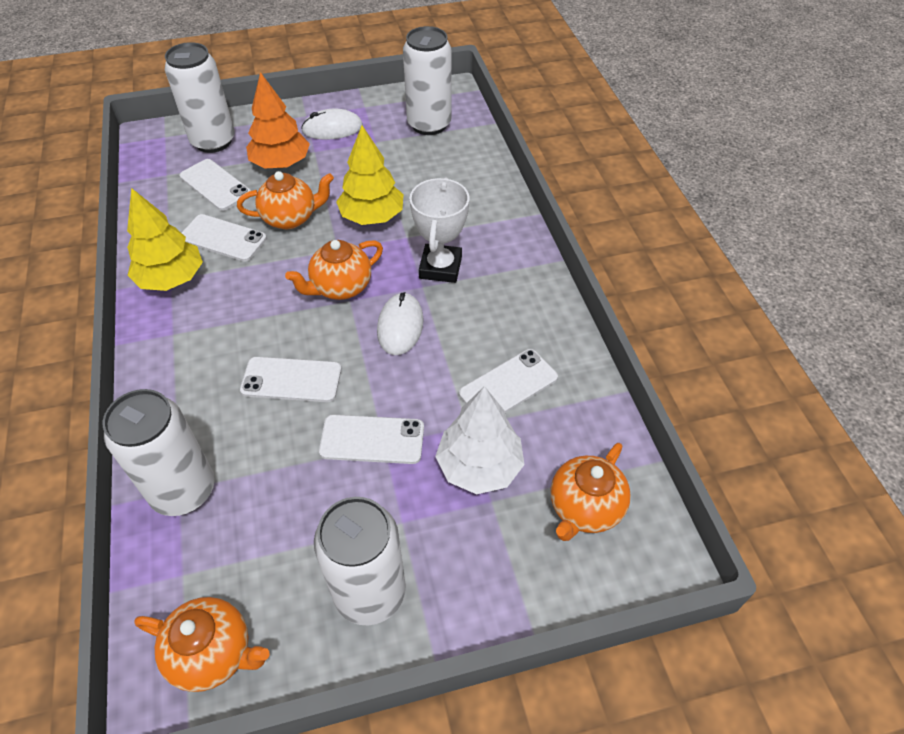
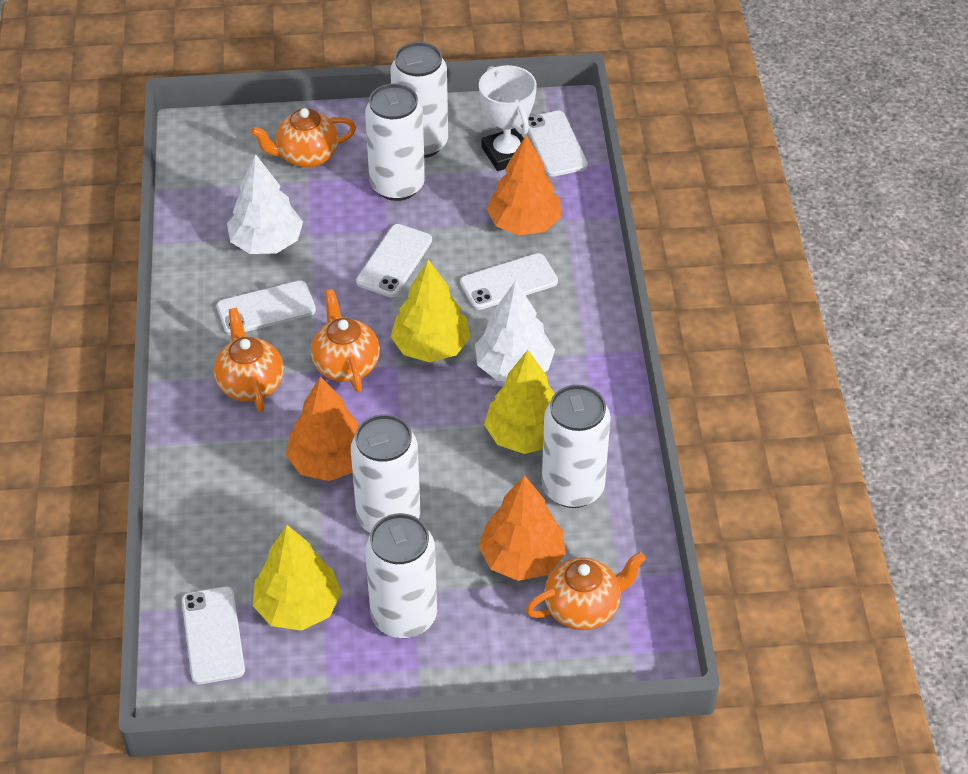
orange tree: [246,72,310,169] = 1 -> [286,376,359,481] [478,475,565,581] [486,135,561,235] = 3
white can: [103,389,215,516] [165,42,235,153] [314,497,406,625] [403,26,451,135] = 4 -> [351,414,420,533] [365,84,425,201] [365,513,437,638] [390,42,448,158] [542,385,611,508] = 5
white mouse: [301,108,363,140] [377,292,424,355] = 2 -> none = 0
white tree: [435,386,525,494] = 1 -> [227,154,303,254] [475,281,555,381] = 2
yellow tree: [127,188,203,291] [336,126,404,225] = 2 -> [253,525,342,631] [391,259,470,363] [484,350,555,454] = 3

